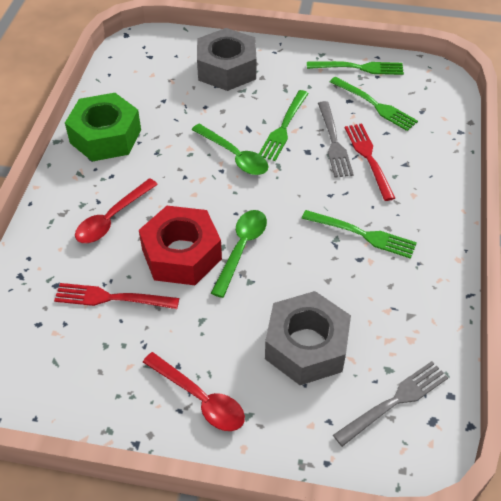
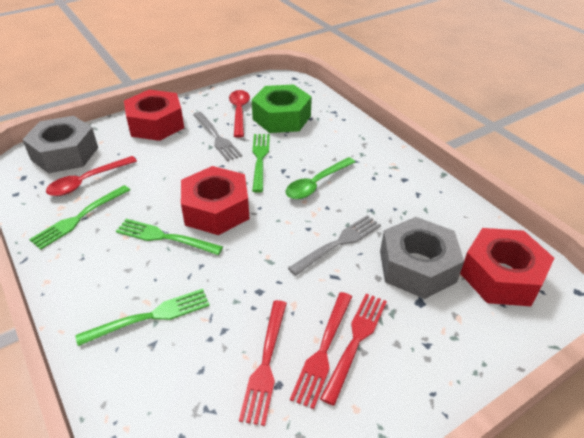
green spoon: [192,124,269,175] [211,210,267,298] = 2 -> [285,157,355,199] = 1
red fork: [54,283,179,309] [345,124,395,201] = 2 -> [239,300,287,426] [290,292,352,409] [320,294,387,406] = 3
red nut: [139,206,222,285] = 1 -> [124,90,184,141] [181,166,250,235] [460,228,554,306] = 3

